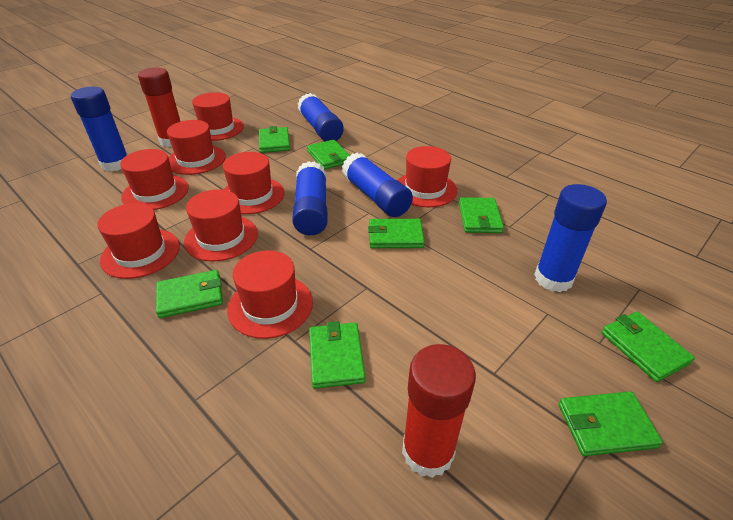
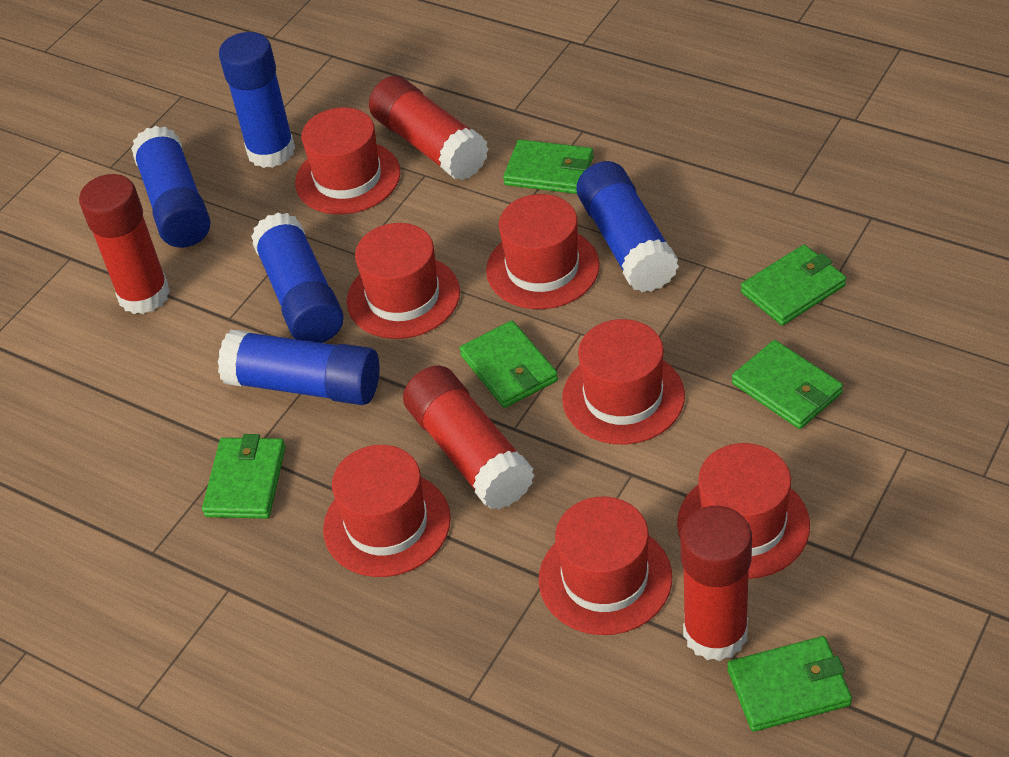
green wallet: [156,270,223,318] [259,126,290,153] [307,139,350,170] [309,321,365,389] [368,219,424,248] [459,197,504,233] [559,391,663,456] [601,311,695,382] = 8 -> [202,434,286,519] [459,321,558,408] [503,139,594,194] [727,636,852,732] [732,340,843,429] [741,245,846,326] = 6
red glue stick: [138,67,181,147] [402,344,476,478] = 2 -> [79,174,170,314] [369,76,489,181] [403,365,535,509] [681,506,752,661] = 4
red hat: [97,203,180,279] [120,149,189,210] [167,120,226,175] [184,189,258,261] [192,92,244,141] [223,152,285,214] [227,250,313,339] [398,146,457,207] = 8 -> [295,107,400,214] [323,445,451,577] [347,223,460,339] [486,194,600,309] [539,497,672,635] [562,319,685,445] [677,443,810,579] = 7

